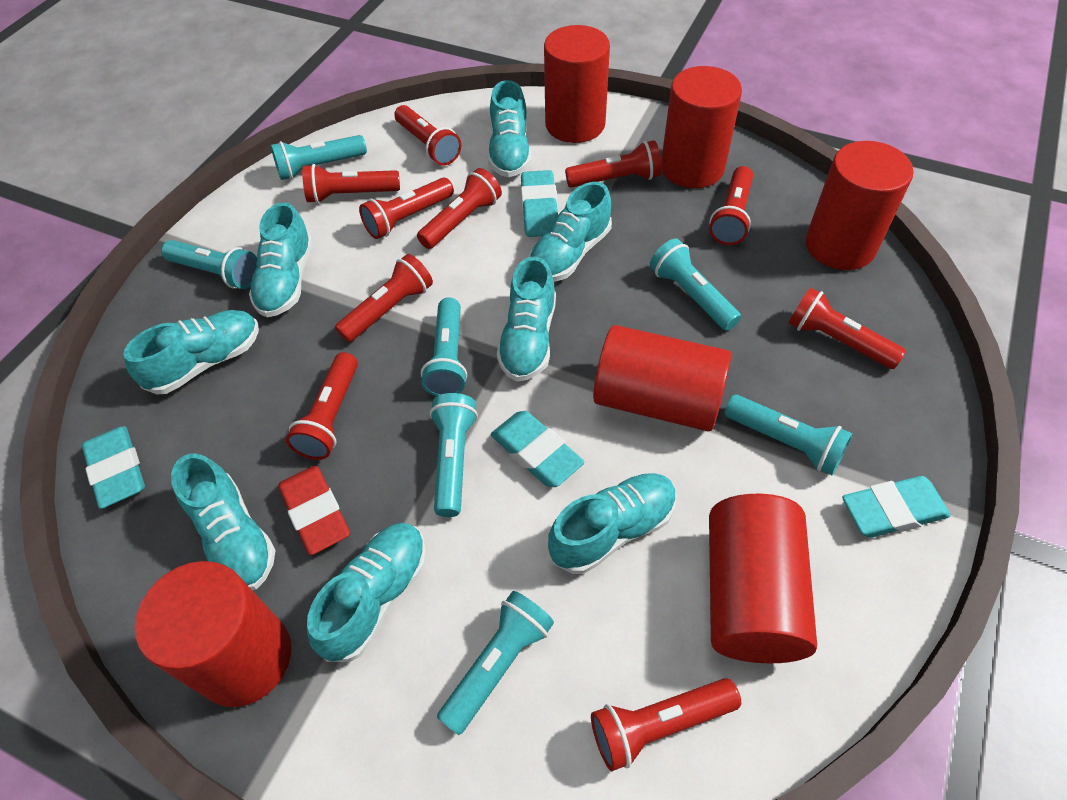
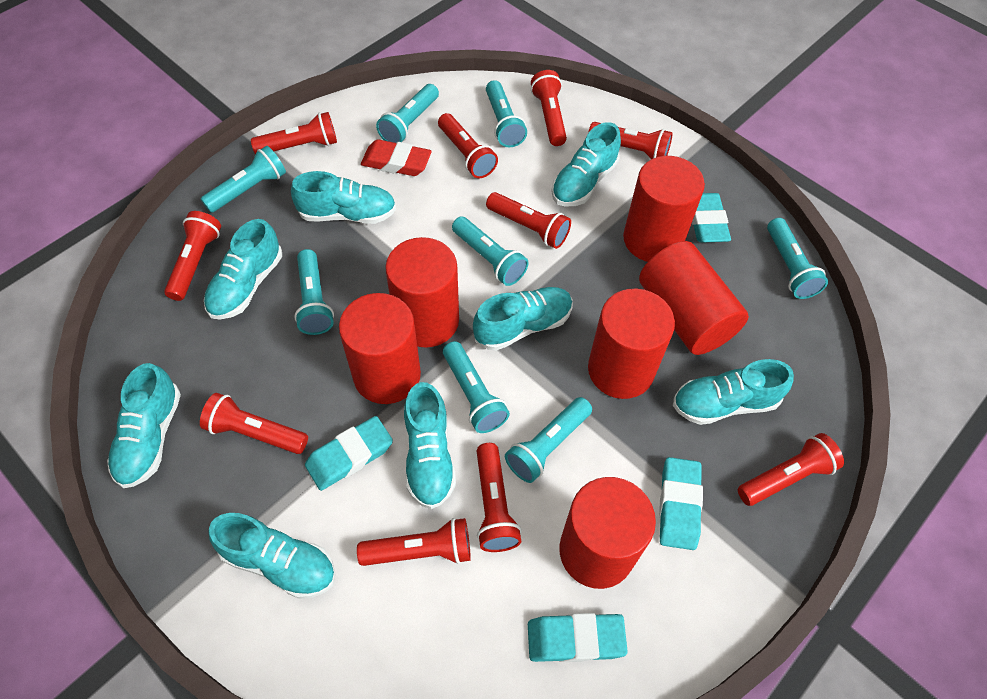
turquoise flashlight: [161,240,257,289] [271,135,367,180] [421,297,467,396] [430,393,478,517] [437,591,554,735] [650,239,741,331] [724,395,853,475] = 7 -> [201,146,286,213] [294,249,334,335] [376,84,439,143] [443,341,510,433] [452,216,529,286] [486,80,527,147] [505,397,592,483] [767,218,828,299] = 8

